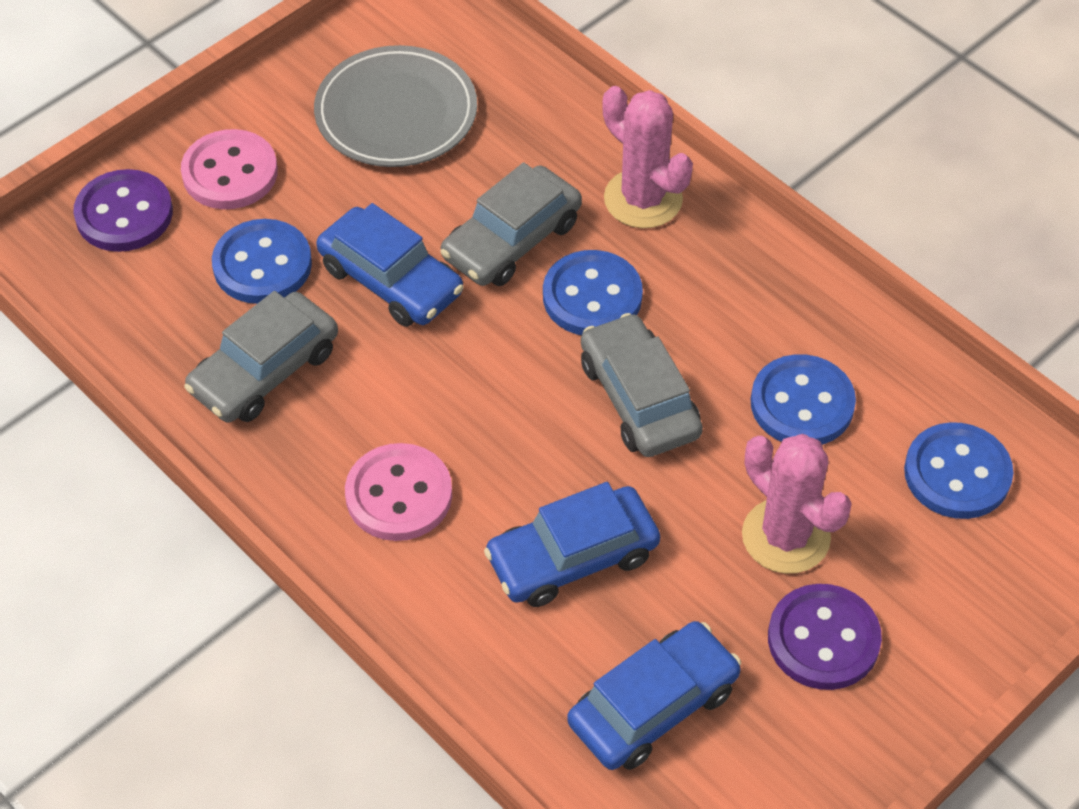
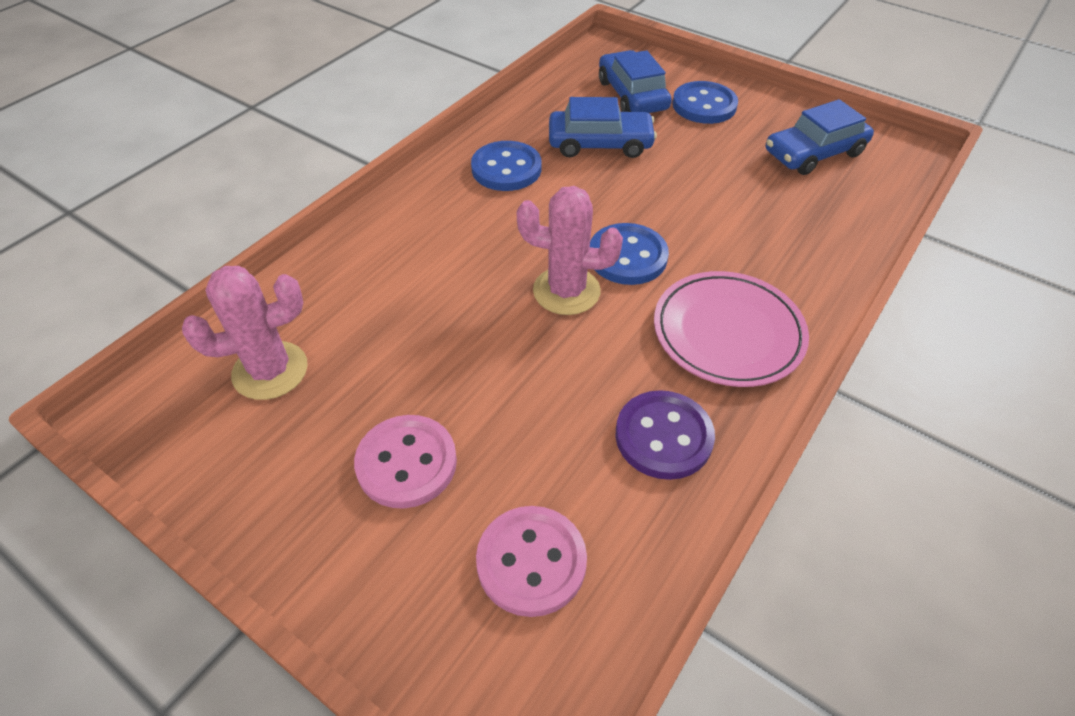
blue button: [212,219,312,304] [543,250,643,335] [751,354,856,445] [904,422,1013,519] = 4 -> [471,141,542,191] [590,223,669,285] [672,81,738,124] = 3
grey car: [184,291,338,423] [440,163,582,286] [581,313,703,457] = 3 -> none = 0
grey plate: [314,45,477,167] = 1 -> none = 0
pink plate: none = 0 -> [654,271,809,387] = 1
purple button: [73,169,173,252] [768,584,882,690] = 2 -> [615,390,715,480] = 1

